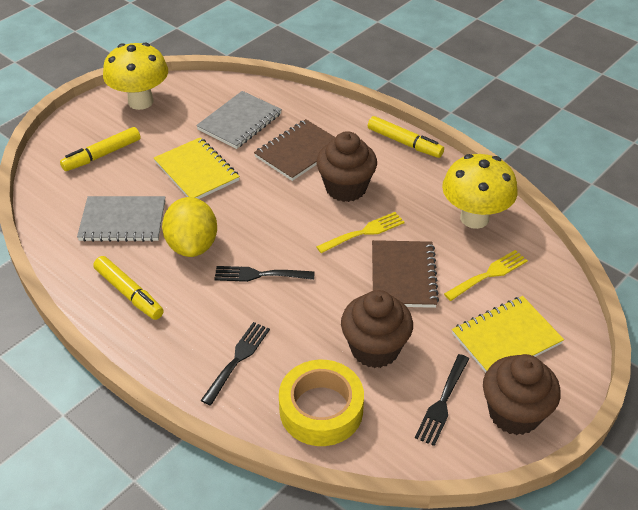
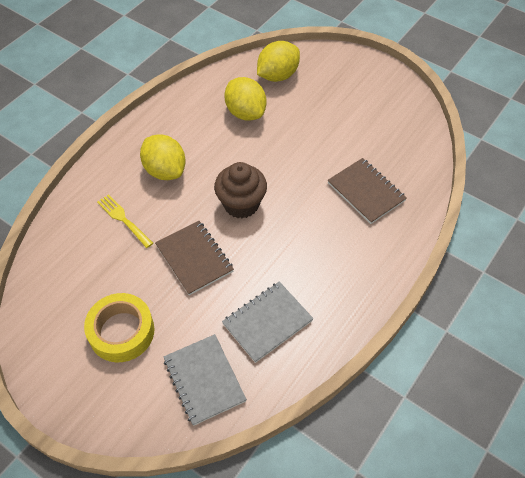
black fork: [200,322,270,406] [214,266,315,282] [415,354,469,446] = 3 -> none = 0
brown cupcake: [316,131,377,202] [341,290,413,368] [483,354,561,435] = 3 -> [214,162,267,219] = 1
yellow fork: [316,212,405,253] [444,250,528,301] = 2 -> [97,194,153,248] = 1
yellow lemon: [162,197,217,257] = 1 -> [140,134,186,180] [224,77,267,121] [257,41,300,82] = 3
yellow marker: [60,127,141,171] [93,256,164,320] [368,116,444,158] = 3 -> none = 0
yellow mushroom: [103,42,168,110] [442,154,518,229] = 2 -> none = 0
yellow notebook: [154,137,240,199] [452,296,564,373] = 2 -> none = 0

